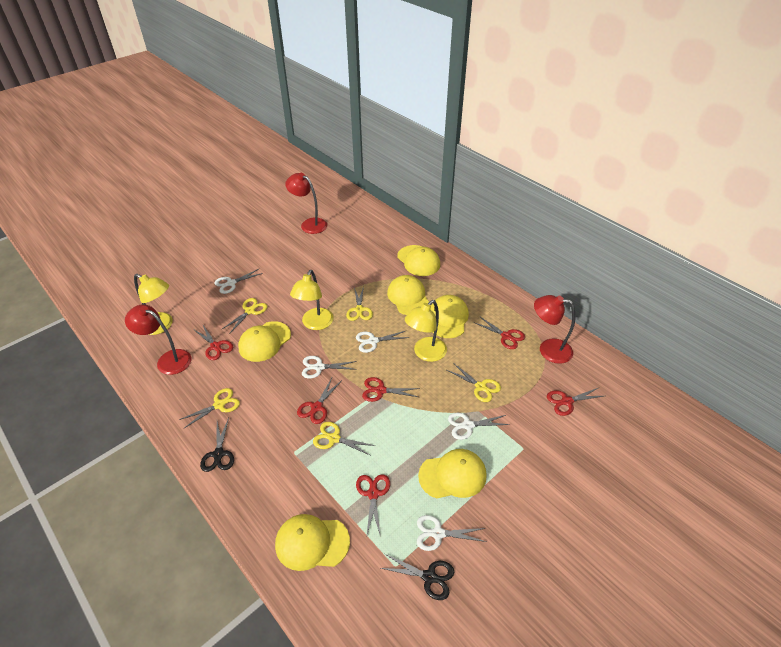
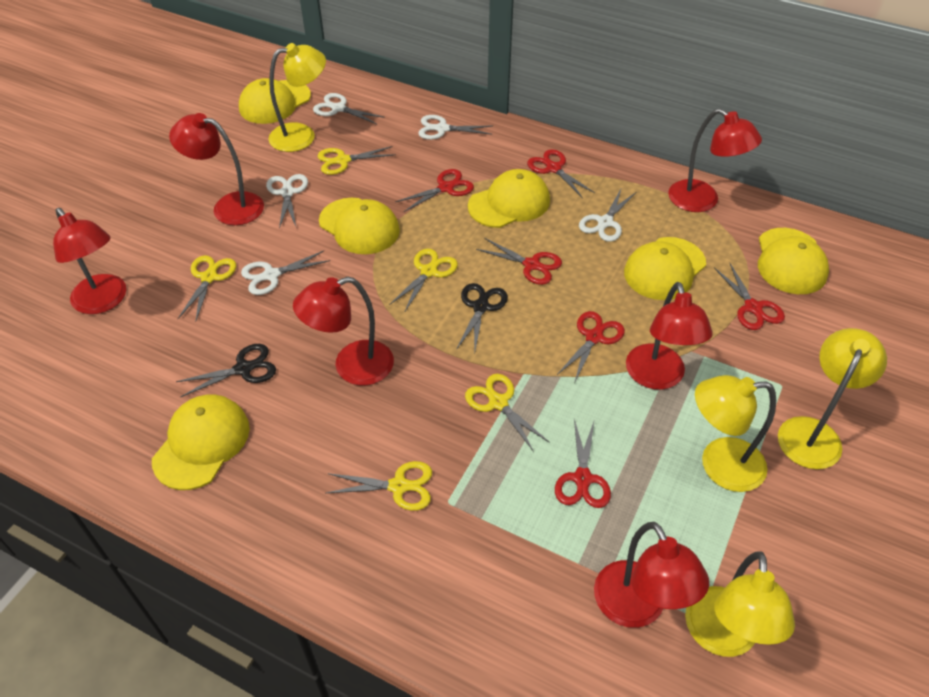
red lamp: [125,304,191,375] [285,173,327,234] [534,295,575,364] = 3 -> [53,208,126,314] [169,113,264,225] [293,277,394,385] [594,522,709,628] [626,282,713,390] [668,108,762,212] = 6
yellow lamp: [134,274,173,335] [290,270,333,330] [405,300,447,362] = 3 -> [269,43,326,152] [685,551,795,657] [695,375,776,492] [778,328,887,469] = 4

